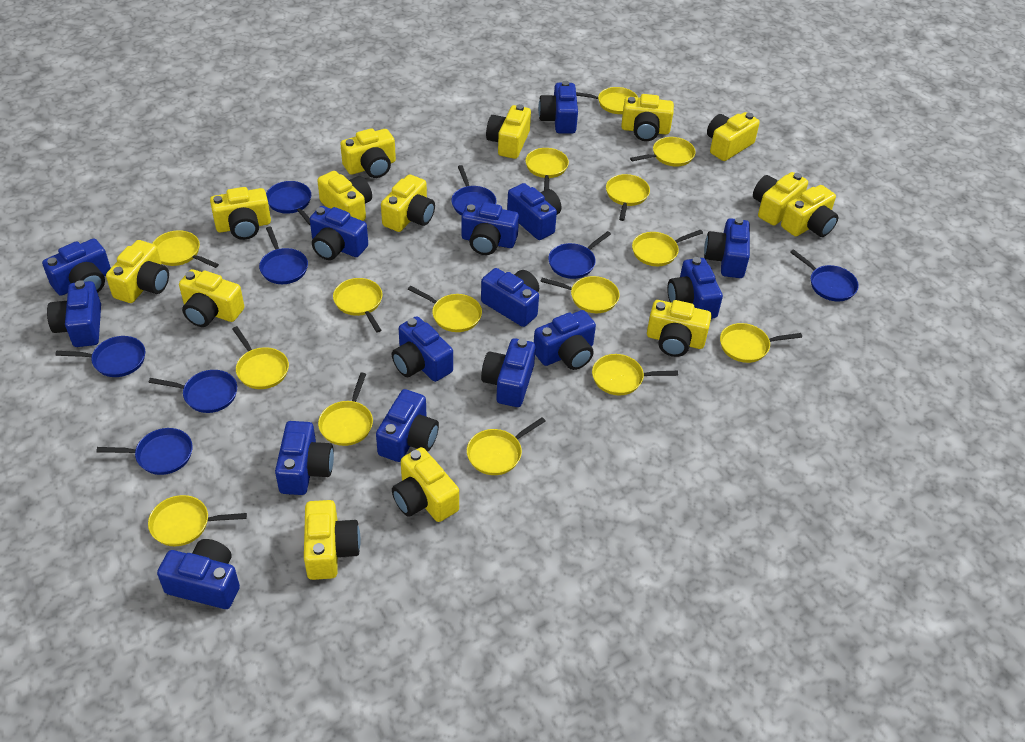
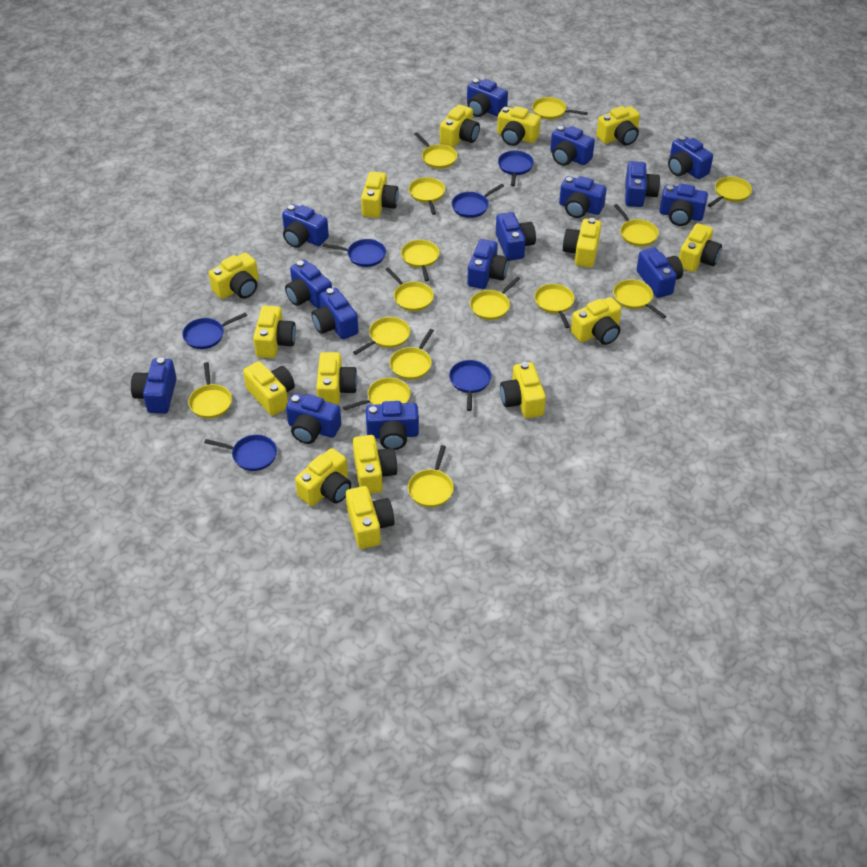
blue pan: [55,336,145,377] [96,428,193,475] [149,370,237,413] [259,226,308,284] [266,181,311,225] [451,165,497,215] [548,231,611,279] [790,249,859,301] = 8 -> [182,313,247,349] [204,435,277,471] [323,239,386,267] [449,360,492,411] [452,184,504,218] [498,151,534,186] = 6
yellow camera: [106,240,169,303] [179,269,244,327] [210,187,271,240] [304,500,361,580] [317,171,372,221] [340,128,396,178] [381,174,435,232] [392,447,459,522] [486,104,531,159] [621,94,674,141] [647,300,712,357] [707,112,760,161] [753,172,808,226] [781,185,838,237] = 14 -> [209,252,259,299] [243,361,295,416] [253,306,296,358] [295,448,351,506] [316,352,358,405] [346,486,394,549] [353,435,397,494] [361,171,399,218] [440,105,480,148] [497,106,541,146] [500,362,546,418] [563,218,601,268] [571,297,621,345] [596,106,640,146] [679,223,722,272] = 15

